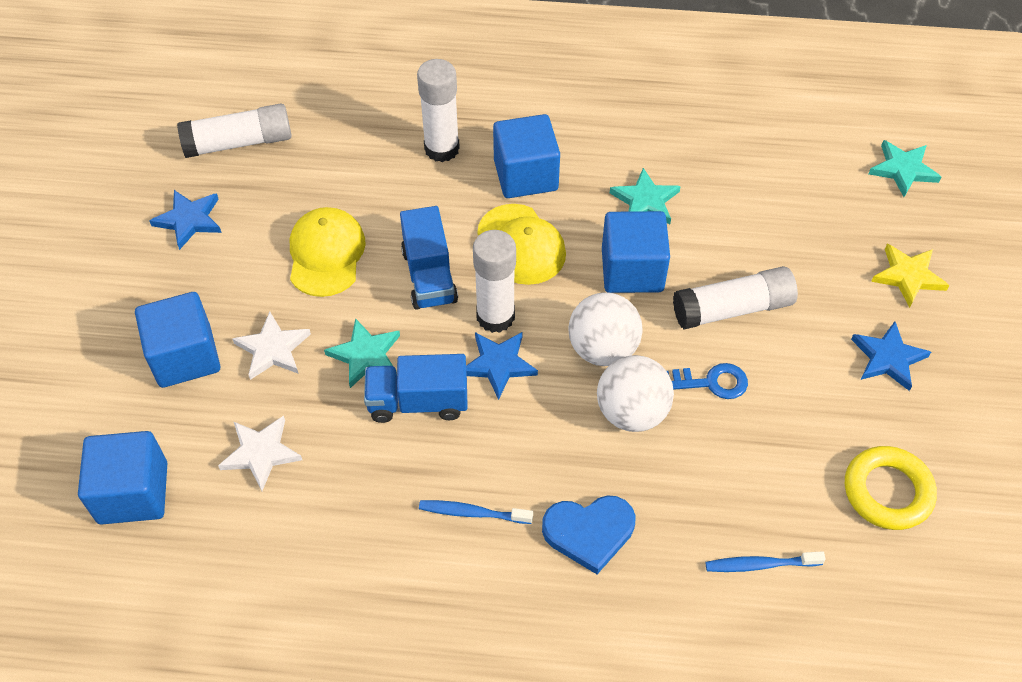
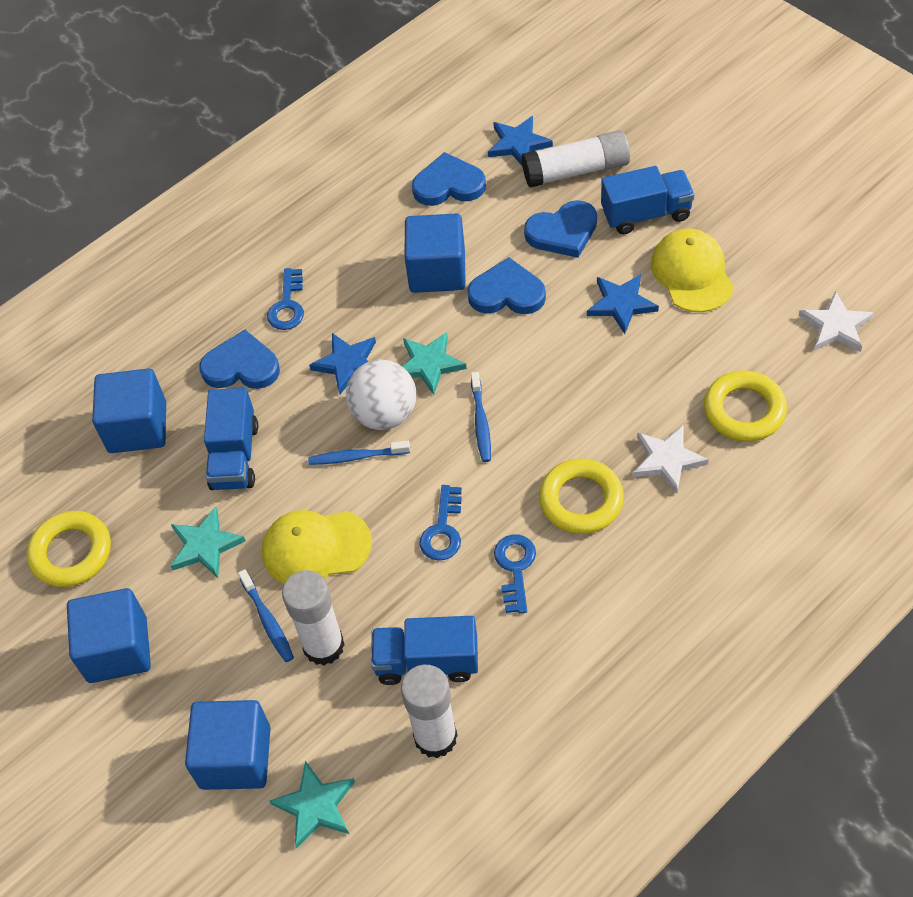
blue heart: [542,495,635,574] = 1 -> [199,330,280,389] [412,152,486,206] [467,257,546,314] [524,200,597,258] = 4
blue key: [667,363,748,399] = 1 -> [267,268,304,330] [419,485,462,561] [494,534,536,613] = 3
blue toothbrush: [419,500,533,524] [706,551,826,572] = 2 -> [238,569,294,662] [308,441,410,465] [471,372,491,462] = 3
blue truck: [364,354,468,423] [400,206,458,310] = 2 -> [204,388,258,490] [371,616,478,685] [601,166,695,234] = 3
white ball: [568,292,643,366] [597,355,674,432] = 2 -> [346,359,416,430] = 1
white glue stick: [177,104,292,158] [417,59,460,162] [473,230,516,333] [673,266,798,329] = 4 -> [282,570,345,665] [401,665,458,758] [522,130,630,188] = 3
yellow ring: [845,446,937,530] = 1 -> [27,511,111,587] [539,459,624,534] [704,371,787,442] = 3
yellow star: [871,244,949,308] = 1 -> none = 0

